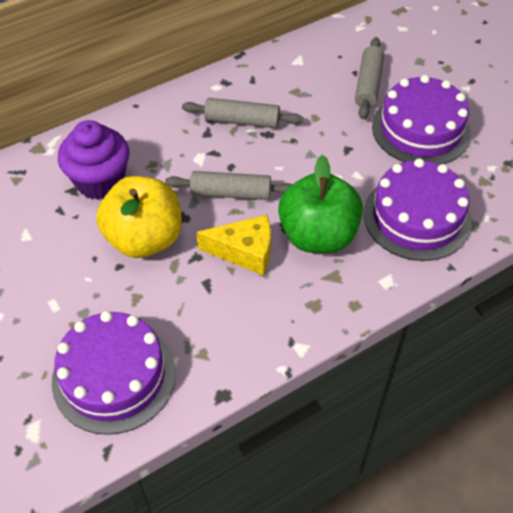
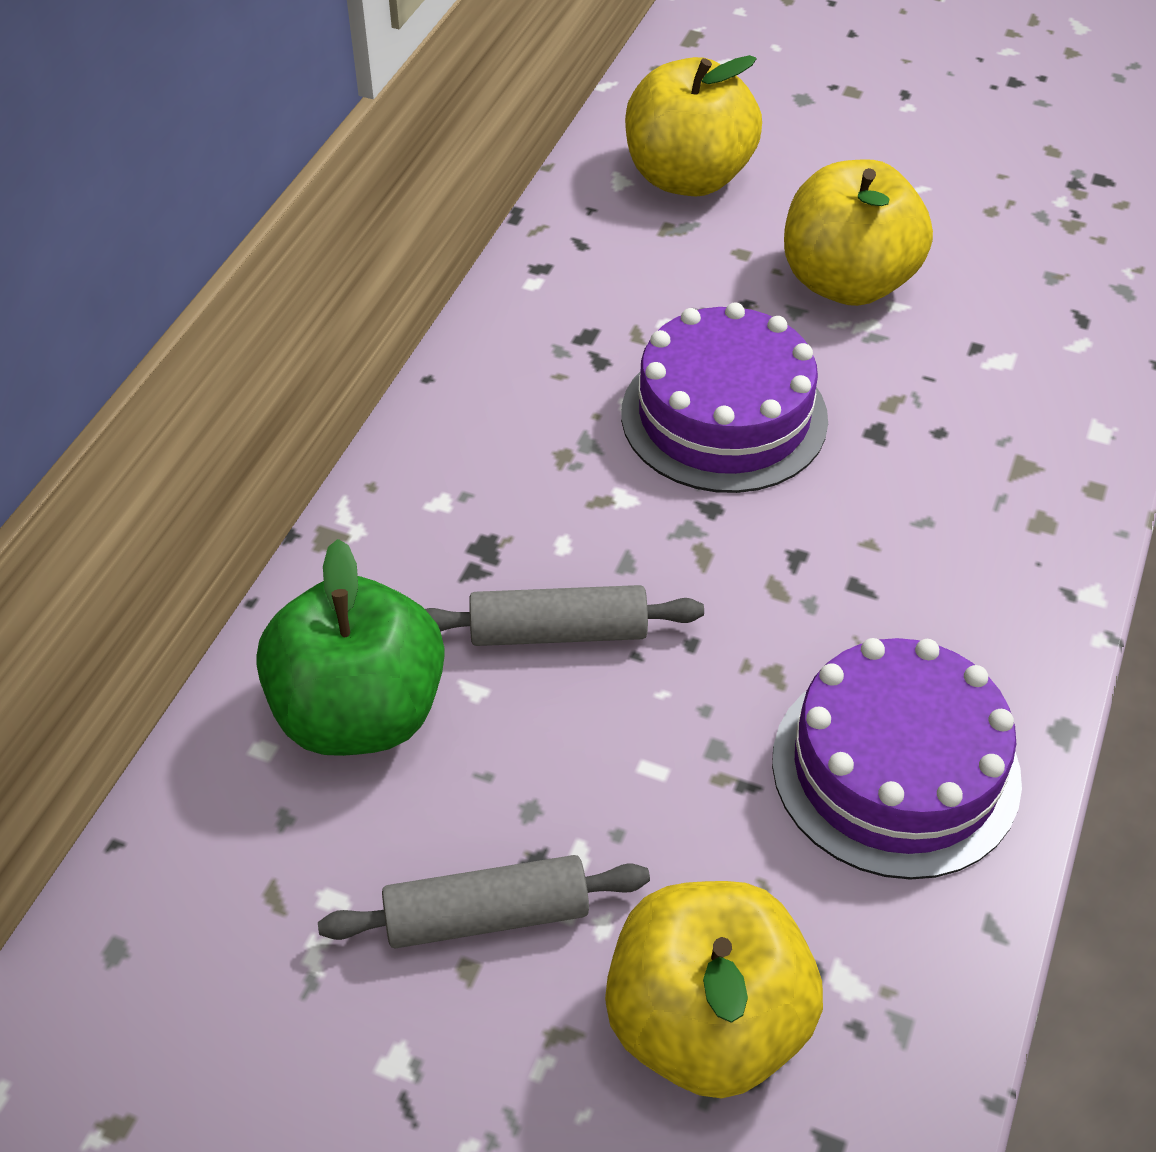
grey rolling pin: [165,171,292,200] [182,98,303,128] [355,37,384,119] = 3 -> [318,855,650,948] [425,585,704,646] = 2
purple cake: [52,311,176,435] [364,158,472,261] [372,75,471,164] = 3 -> [621,302,828,493] [772,638,1022,880] = 2
purple cupcake: [58,120,129,200] = 1 -> none = 0
yellow apple: [96,176,181,258] = 1 -> [605,881,823,1098] [625,55,762,197] [784,159,933,306] = 3
yellow cheese: [196,215,271,275] = 1 -> none = 0

